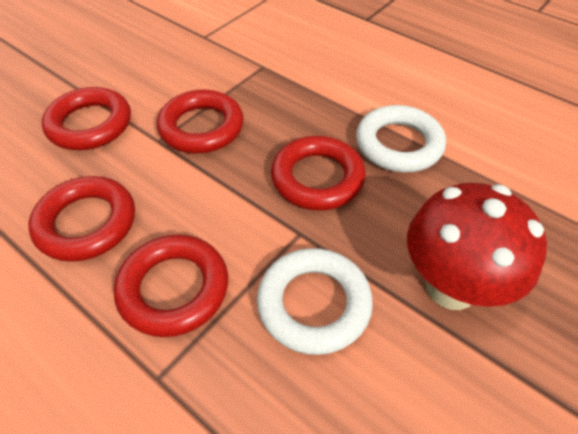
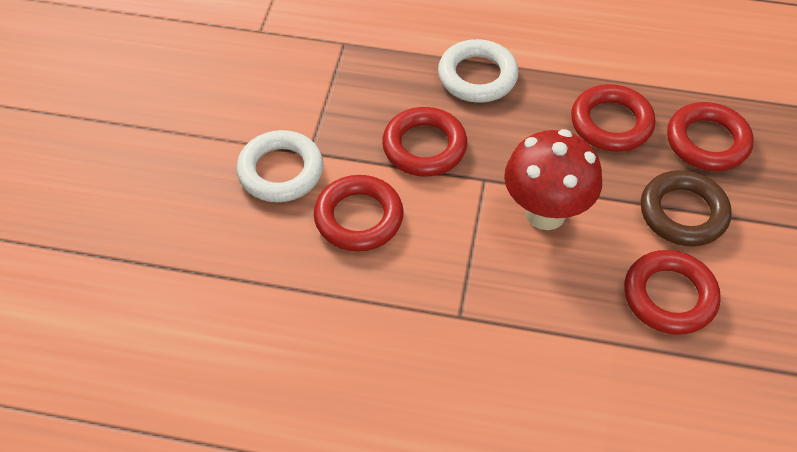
brown ring: none = 0 -> [641,170,732,246] = 1

